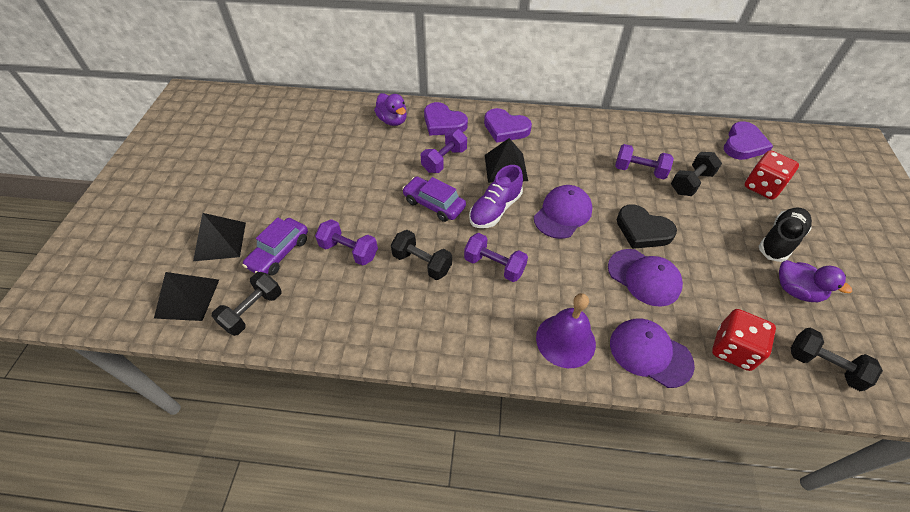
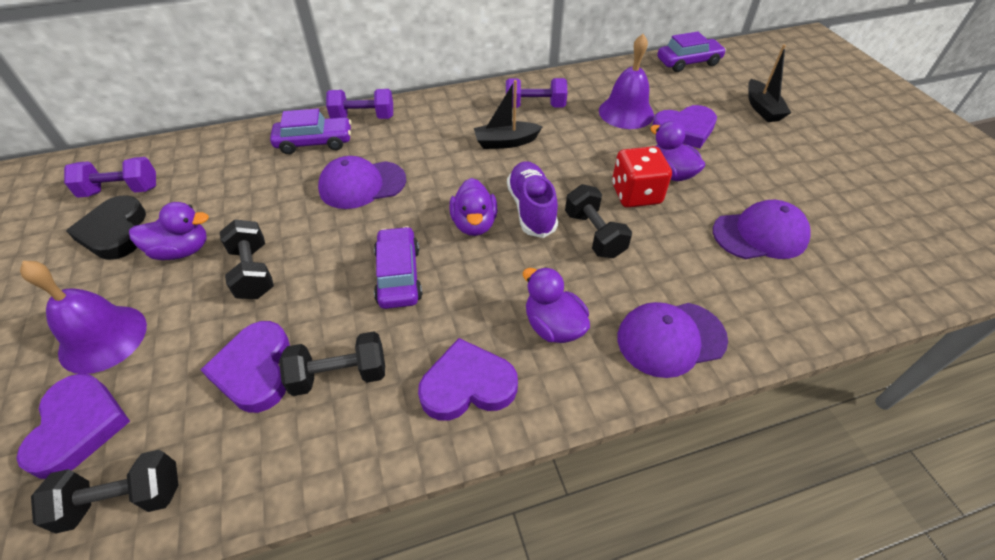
black boat: none = 0 -> [474,80,543,149] [748,44,791,122] = 2
black pyramid: [154,272,219,321] [193,213,246,261] [485,138,528,183] = 3 -> none = 0
black shoe: [759,208,812,262] = 1 -> none = 0
purple bell: [536,293,596,368] = 1 -> [20,261,147,374] [599,34,654,129] = 2
purple car: [242,218,308,275] [402,176,466,222] = 2 -> [270,109,352,154] [374,226,422,309] [657,32,726,72] = 3
purple duck: [374,93,407,126] [779,260,852,302] = 2 -> [129,202,209,260] [449,178,497,236] [523,267,590,343] [650,121,705,181] = 4
purple dumbbell: [315,219,378,266] [421,129,467,173] [464,233,528,282] [615,144,674,179] = 4 -> [64,157,156,198] [326,89,393,119] [506,78,567,108] = 3
purple heart: [424,102,468,136] [484,108,532,143] [724,121,773,160] = 3 -> [16,374,130,479] [201,321,290,413] [418,338,518,421] [652,105,717,148] = 4
red dice: [712,309,776,371] [745,150,799,200] = 2 -> [612,146,672,208] = 1

